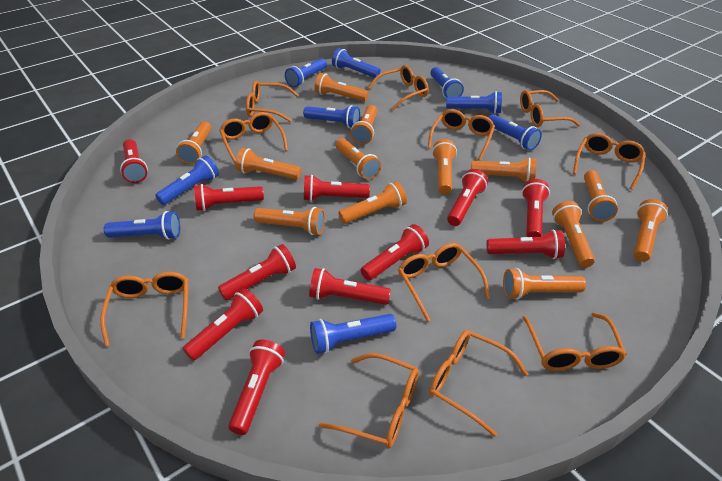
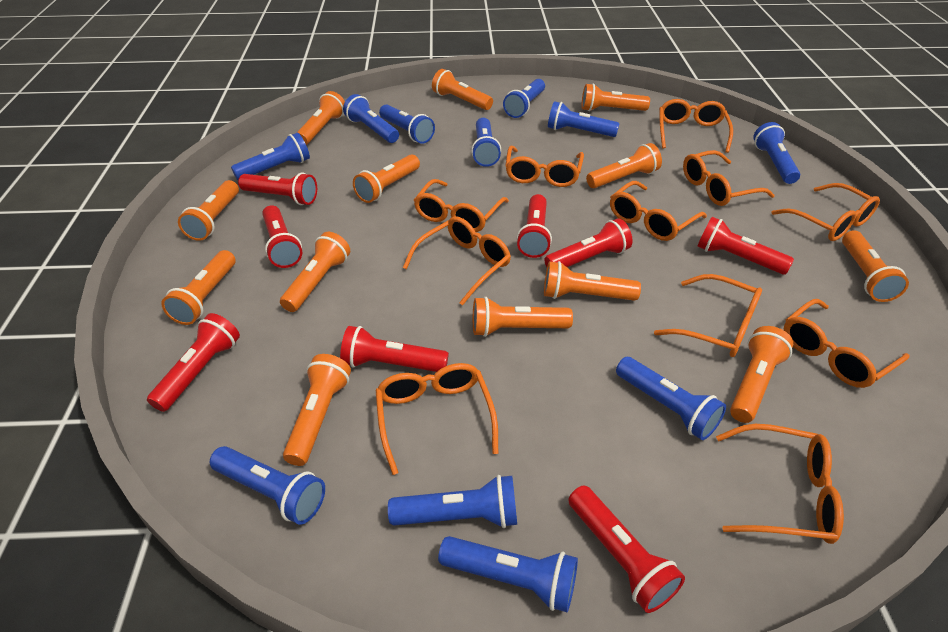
blue flashlight: [104,211,180,240] [155,155,219,205] [285,58,327,87] [303,105,360,129] [310,314,396,354] [332,48,380,78] [430,67,464,98] [446,91,502,114] [488,114,542,151] = 9 -> [210,446,325,525] [231,132,310,180] [343,94,399,143] [379,105,435,144] [388,475,517,528] [438,536,578,612] [471,118,501,167] [503,79,545,118] [548,101,620,137] [616,357,726,440] [753,122,800,184] = 11
red flashlight: [120,139,148,183] [183,288,263,361] [194,184,264,211] [218,244,296,300] [228,340,285,435] [304,175,370,202] [309,268,391,305] [361,224,429,281] [447,169,488,226] [487,229,565,259] [522,179,550,237] = 11 -> [147,313,240,412] [238,172,317,205] [262,205,302,268] [340,326,449,372] [516,194,552,258] [545,218,633,267] [568,486,685,613] [698,217,794,275] = 8

